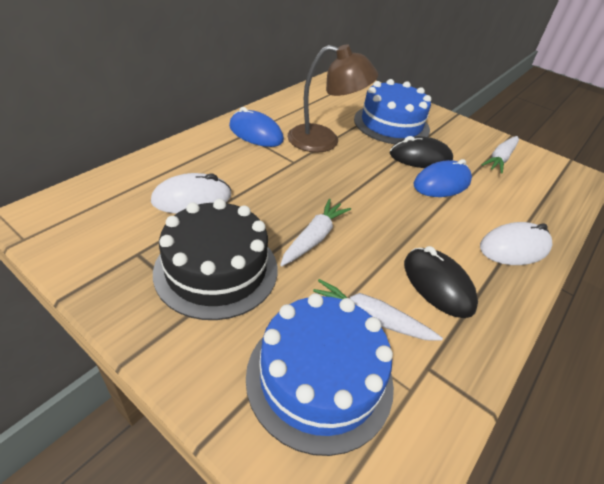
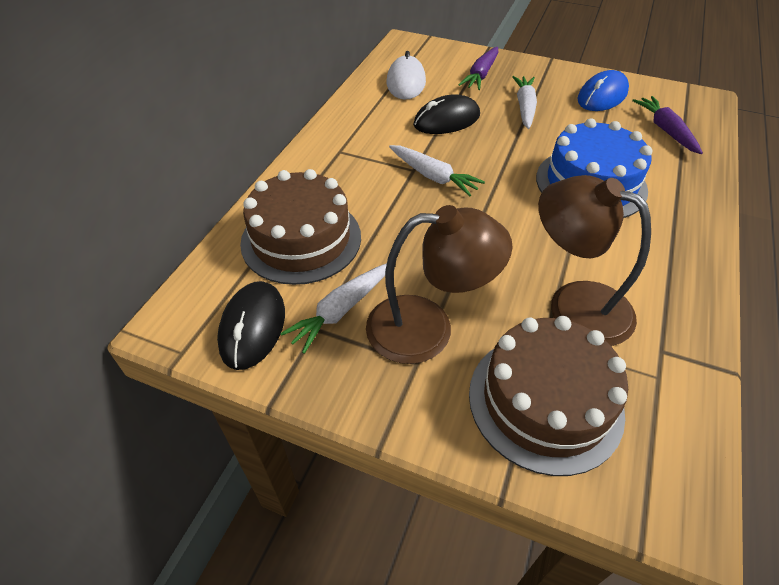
black cake: [153,199,277,320] = 1 -> none = 0
blue cake: [246,293,394,456] [354,79,431,144] = 2 -> [536,118,652,218] = 1
blue mouse: [229,107,284,147] [414,159,472,197] = 2 -> [577,70,629,111] = 1
brown cake: none = 0 -> [240,169,361,285] [469,316,628,476] = 2
brown lamp: [287,44,378,153] = 1 -> [366,205,513,364] [538,175,651,346] = 2
purple carrot: none = 0 -> [458,47,499,90] [632,96,703,154] = 2
white mouse: [151,173,231,214] [480,222,553,265] = 2 -> [387,51,426,100] = 1

